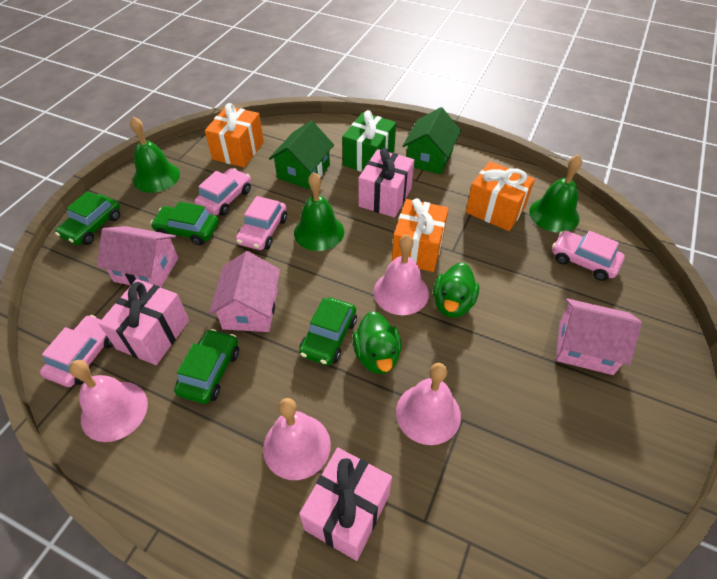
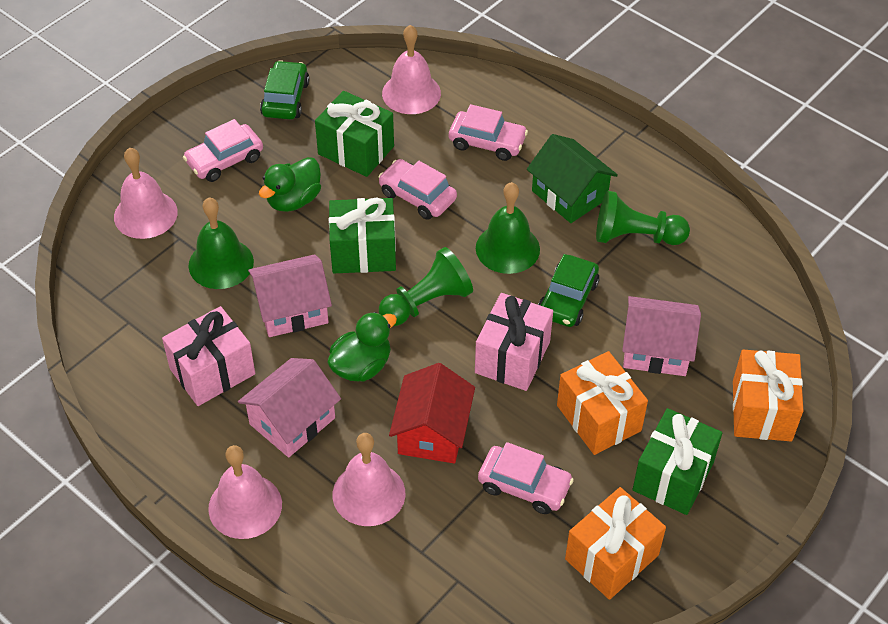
green bell: [130,117,180,193] [294,172,344,251] [529,154,582,233] = 3 -> [188,198,254,289] [476,182,540,274] = 2
green car: [55,191,120,245] [150,202,219,245] [174,329,239,404] [299,297,357,366] = 4 -> [260,60,309,119] [538,254,599,327] = 2
green gift: [342,110,396,172] = 1 -> [315,91,394,177] [329,198,396,273] [632,408,722,515] = 3
green house: [269,120,334,189] [403,107,461,175] = 2 -> [527,134,618,223] = 1
green pawn: none = 0 -> [379,247,473,326] [596,191,690,245] = 2
pink gift: [99,279,189,365] [299,448,392,561] [359,148,414,218] = 3 -> [162,306,255,406] [475,293,553,391] = 2
red house: none = 0 -> [389,363,475,463] = 1

